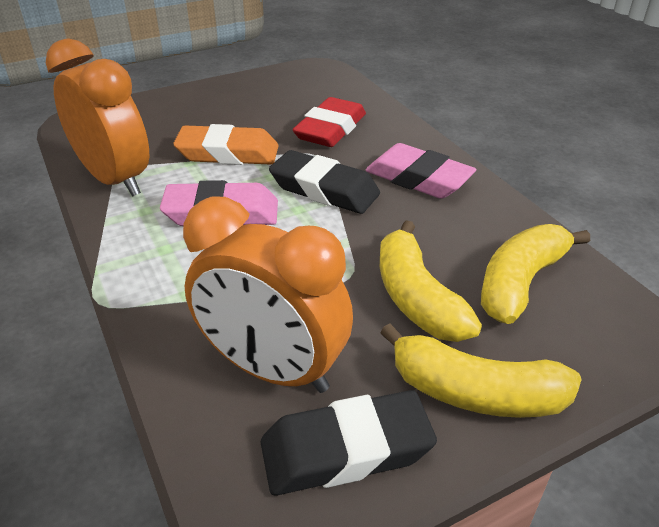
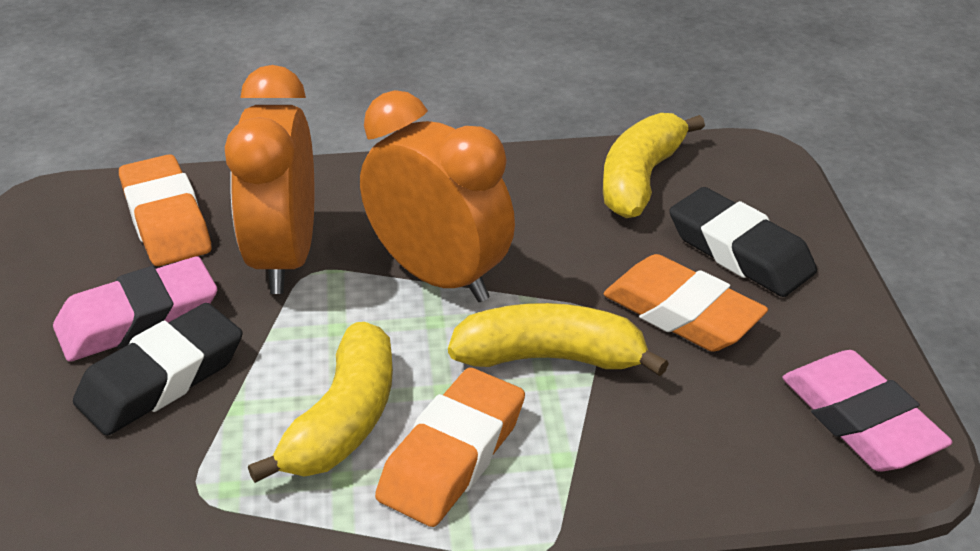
orange eraser: [173,124,279,165] = 1 -> [119,154,211,266] [375,368,525,527] [603,254,768,352] = 3
red eraser: [293,97,366,147] = 1 -> none = 0

